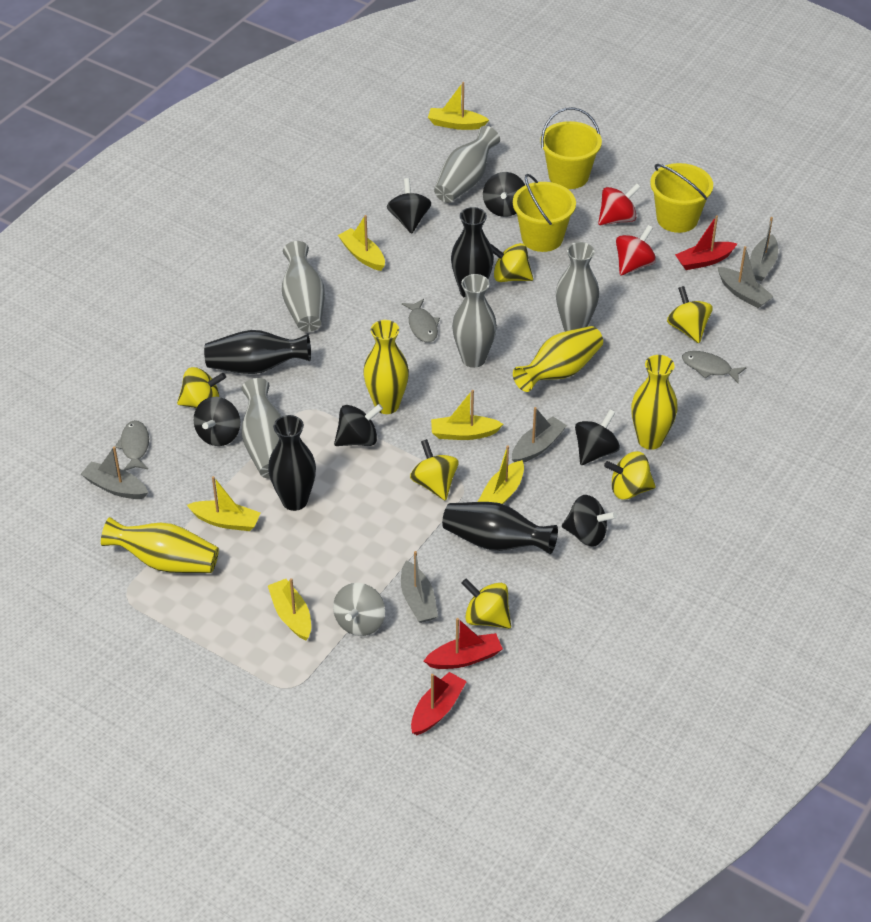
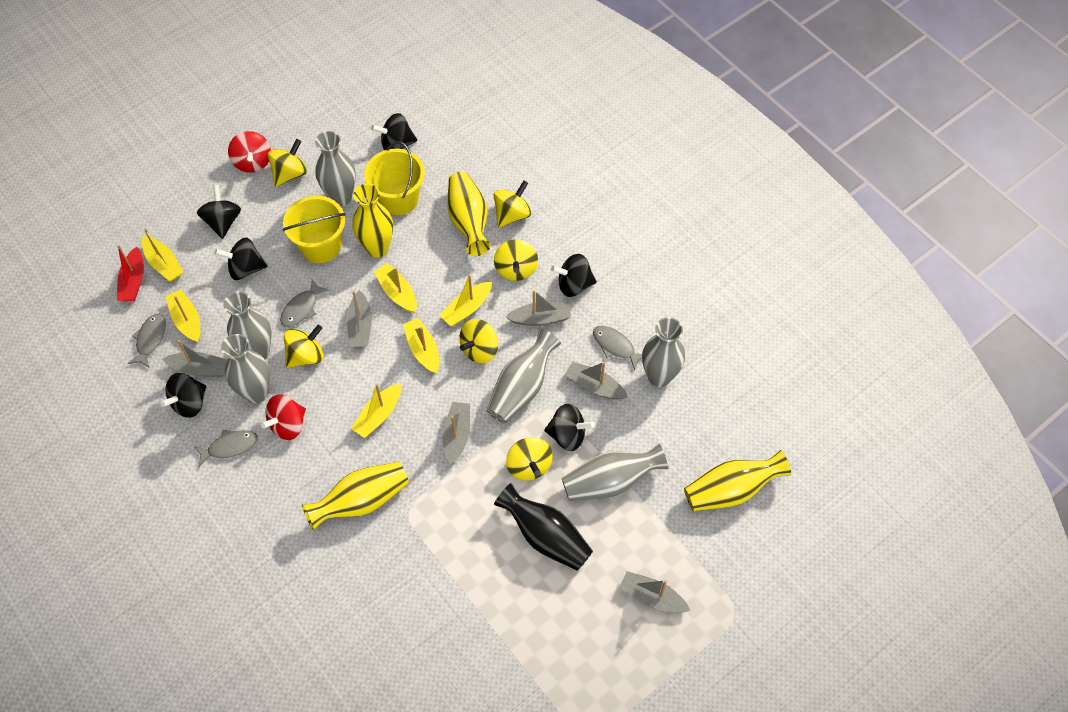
black vase: [204,330,311,374] [268,415,316,511] [442,502,558,554] [451,207,494,298] = 4 -> [494,483,593,571] = 1
grey boat: [81,446,148,499] [401,551,438,623] [512,407,567,463] [718,246,774,308] [750,217,778,281] = 5 -> [163,340,227,377] [347,290,372,347] [442,402,470,465] [506,290,571,326] [565,361,628,400] [619,571,690,613] = 6
grey fish: [115,420,149,471] [402,299,440,343] [682,351,747,383] = 3 -> [128,314,166,368] [194,430,258,467] [280,279,329,327] [593,326,642,370] = 4
grey spinning top: [333,583,385,636] = 1 -> none = 0
grey vase: [242,378,282,479] [282,241,325,332] [434,126,500,203] [452,274,497,368] [556,242,599,331] = 5 -> [221,334,270,404] [223,291,271,359] [315,131,356,206] [487,329,561,424] [562,443,668,501] [642,317,685,387] = 6
red boat: [411,672,467,735] [424,618,503,669] [675,215,737,270] = 3 -> [117,245,144,301] = 1
yellow bucket: [513,174,576,252] [540,107,602,189] [650,163,713,233] = 3 -> [283,196,346,263] [364,141,425,215] = 2

